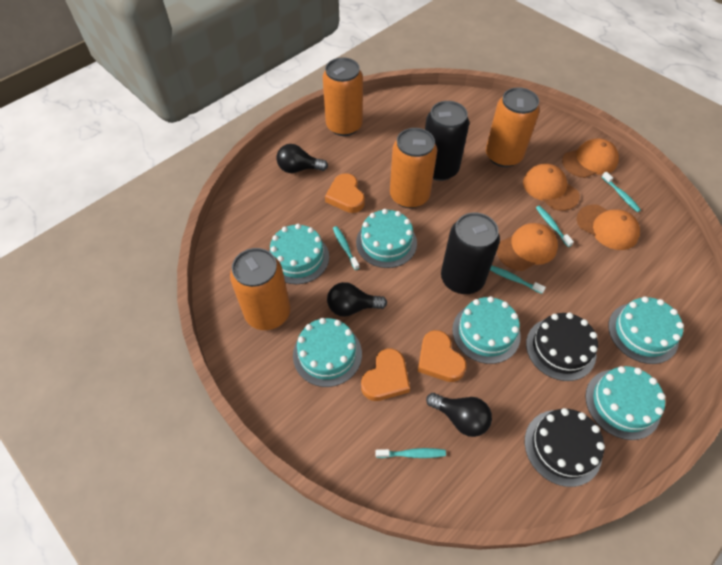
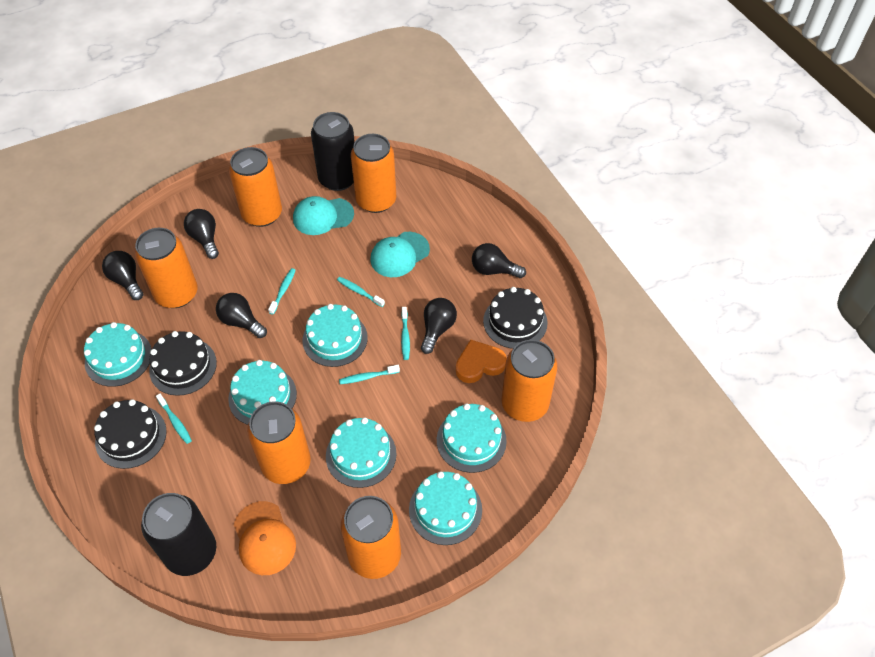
black cake: [525,408,605,487] [526,313,598,381] = 2 -> [94,399,167,469] [149,331,217,396] [483,287,548,349] = 3
black light bulb: [276,144,328,173] [327,282,387,317] [426,393,492,437] = 3 -> [102,251,143,300] [184,209,219,259] [216,293,267,338] [421,298,457,354] [472,243,526,278] = 5
orange can: [230,248,291,330] [323,57,363,136] [390,128,437,208] [486,87,540,167] = 4 -> [135,228,197,308] [229,147,282,227] [247,401,311,484] [341,496,401,579] [351,134,396,213] [501,340,557,422] = 6
orange cap: [497,223,558,271] [523,164,580,211] [562,138,619,178] [577,204,640,250] = 4 -> [234,501,296,575] = 1
orange heart: [325,173,365,213] [361,349,410,401] [418,330,467,382] = 3 -> [456,340,507,383] = 1
turquoise cap: none = 0 -> [293,196,354,235] [371,232,430,277] = 2

